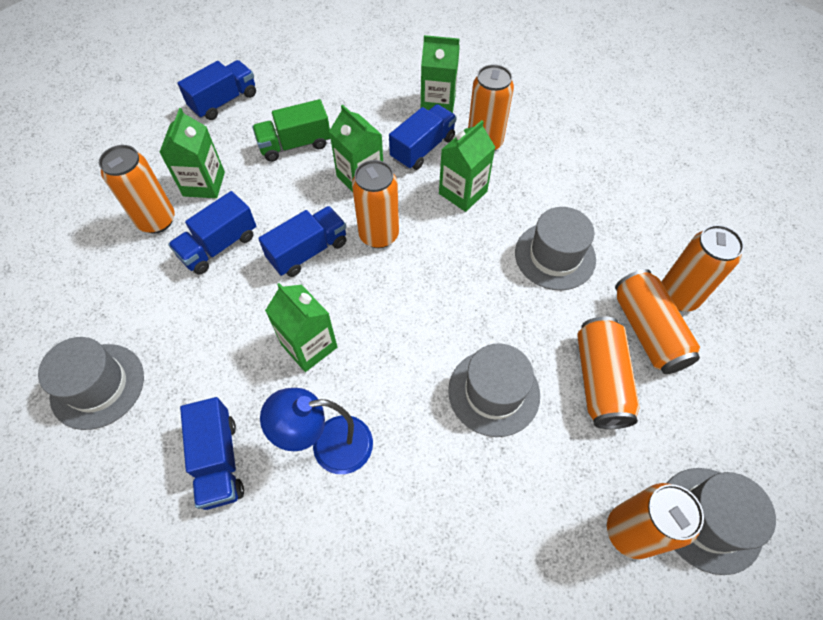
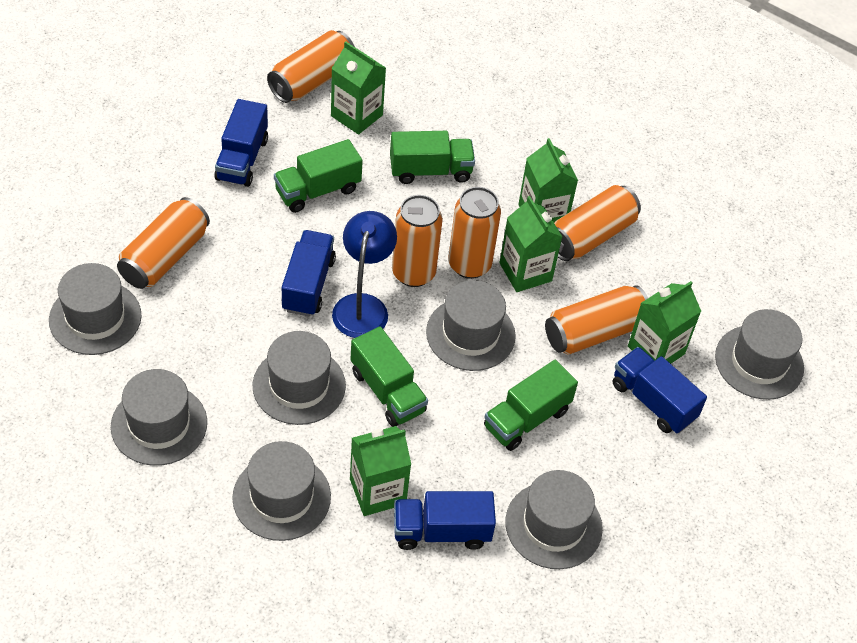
blue truck: [168,191,256,275] [177,60,256,120] [180,397,244,510] [258,206,347,277] [389,104,457,170] = 5 -> [214,99,268,187] [281,230,336,316] [394,491,496,550] [613,347,707,434] = 4
green truck: [252,99,330,162] = 1 -> [274,139,363,213] [350,327,428,427] [390,131,475,184] [484,360,578,451] = 4
grey hat: [38,337,144,430] [448,343,540,437] [515,207,596,290] [667,468,776,575] = 4 -> [49,263,142,355] [111,369,207,466] [232,441,331,541] [253,331,346,425] [426,280,516,371] [505,470,603,569] [715,309,804,400] = 7
orange can: [99,145,175,233] [352,160,399,248] [468,64,514,151] [577,317,640,429] [607,483,704,559] [615,269,700,374] [661,225,744,312] = 7 -> [117,197,210,289] [267,30,355,103] [392,195,443,287] [448,187,501,279] [545,285,648,355] [554,185,641,261] = 6

